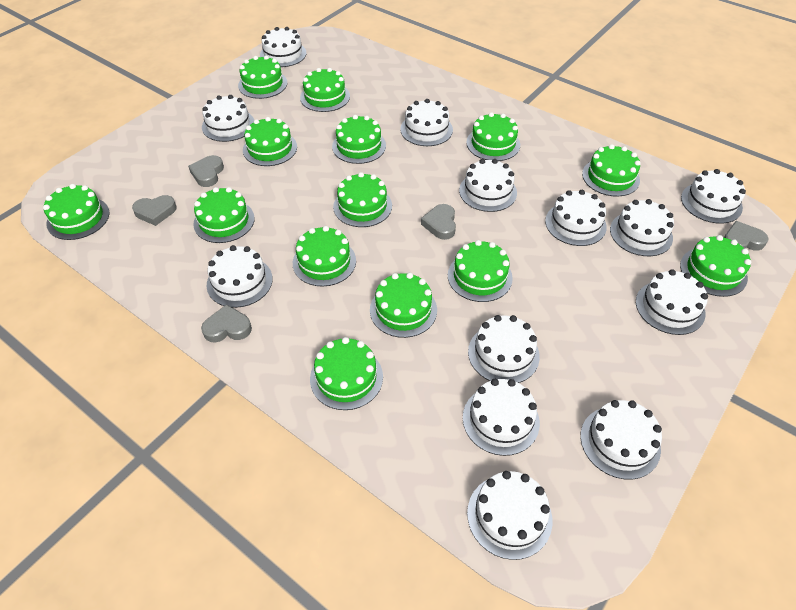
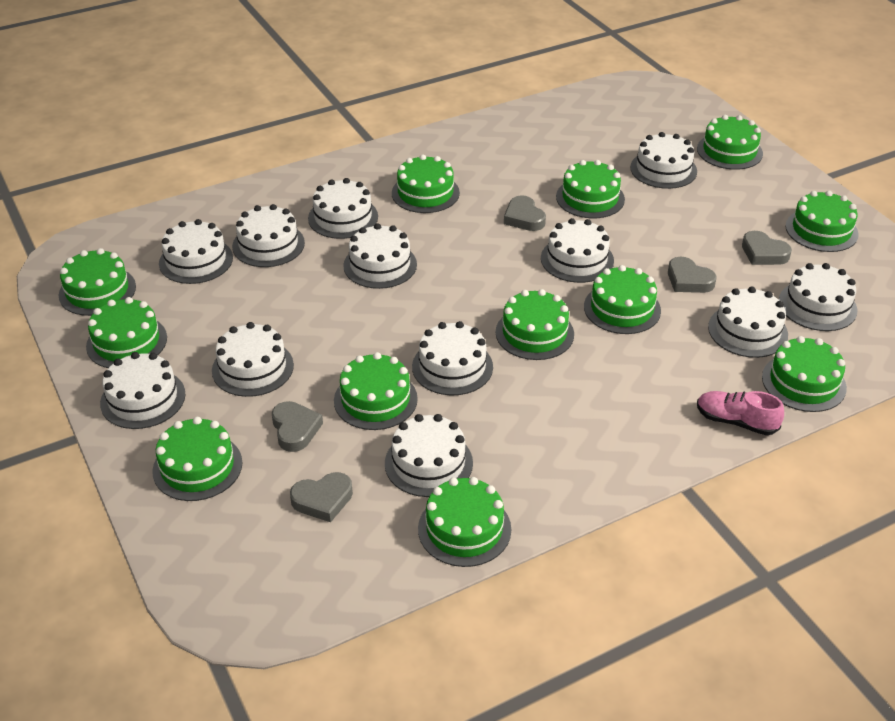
green cake: [43,184,109,240] [193,187,255,243] [238,56,287,99] [243,117,297,166] [293,226,356,286] [300,68,350,112] [310,337,383,410] [332,115,386,164] [333,172,392,227] [370,273,437,338] [448,240,513,302] [466,112,520,161] [582,144,641,197] [680,235,751,297] = 14 -> [59,248,136,316] [86,297,167,368] [152,417,242,501] [334,352,418,430] [392,154,460,213] [418,477,511,567] [495,289,574,360] [556,160,625,218] [584,265,661,334] [697,115,763,170] [762,336,847,412] [786,190,859,252] = 12
pink shoe: none = 0 -> [697,391,784,435] = 1
white cake: [202,95,254,142] [207,245,273,308] [260,27,306,67] [400,99,453,146] [459,159,517,212] [463,379,540,456] [467,471,552,560] [468,315,540,383] [545,190,607,246] [580,400,662,480] [610,199,674,256] [636,269,708,335] [681,169,746,224] = 13 -> [100,352,186,429] [159,219,233,284] [212,322,294,397] [232,204,305,267] [308,178,378,239] [343,223,417,289] [385,414,473,497] [412,321,493,395] [541,218,614,283] [630,132,697,189] [708,287,788,358] [779,263,857,331] = 12

